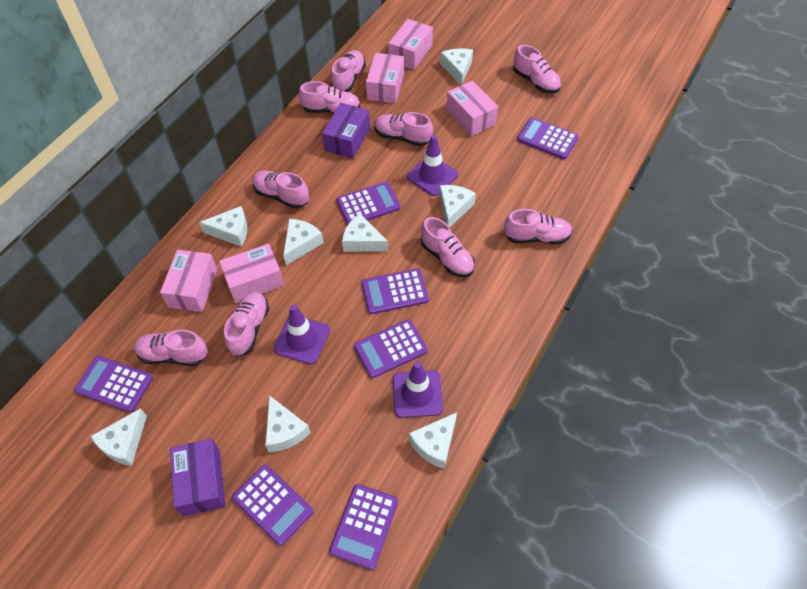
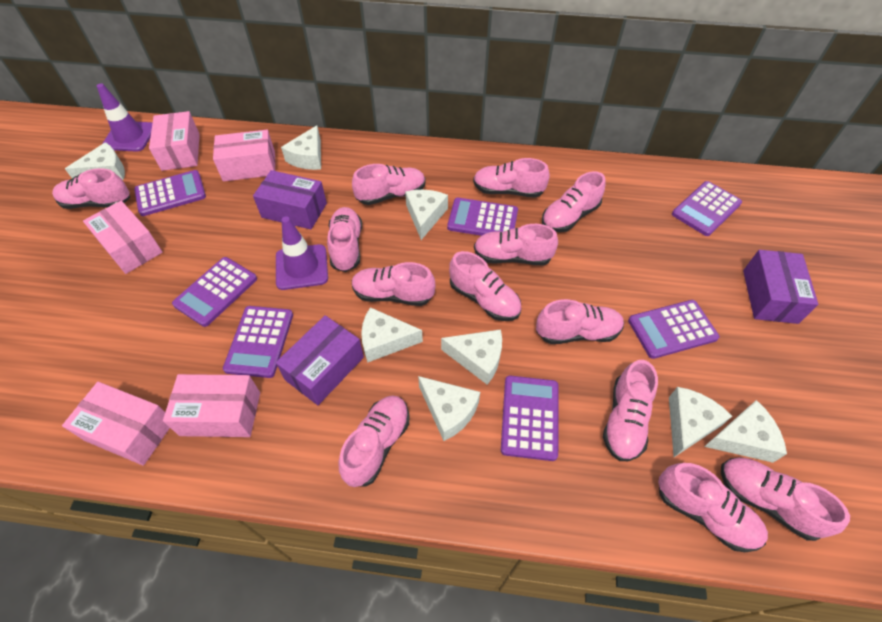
pink shoe: [134,330,208,366] [224,291,269,357] [252,171,309,208] [299,81,360,113] [331,50,366,92] [374,112,433,146] [421,217,475,277] [504,209,572,244] [513,45,561,93] = 9 -> [52,168,130,209] [327,207,362,272] [338,395,409,487] [352,164,426,205] [352,262,435,306] [449,251,521,321] [473,158,550,198] [474,224,558,265] [536,299,624,344] [542,171,606,232] [603,360,658,461] [658,463,768,552] [721,457,850,541] = 13
purple box: [170,439,225,516] [322,103,370,159] = 2 -> [253,170,327,229] [276,315,364,405] [743,250,818,324] = 3
purple traffic cone: [274,305,330,364] [392,361,443,418] [407,135,458,196] = 3 -> [97,83,152,152] [276,216,328,290] = 2

